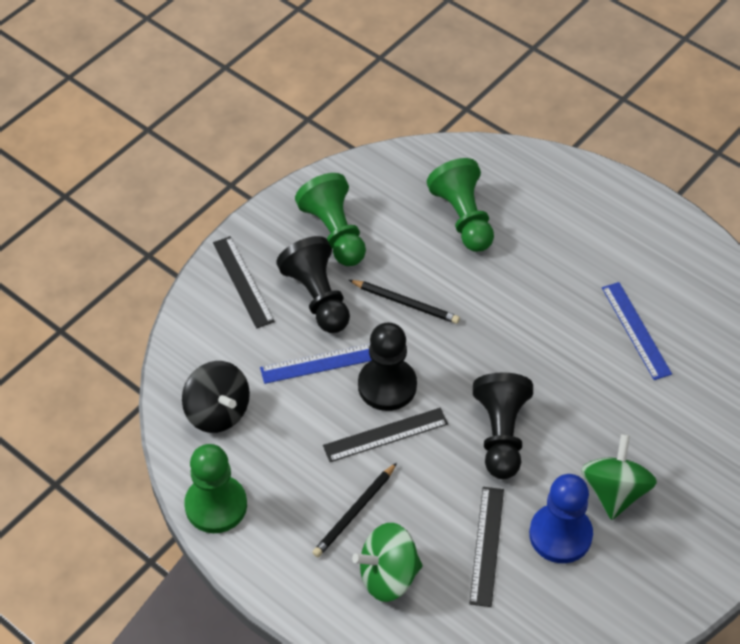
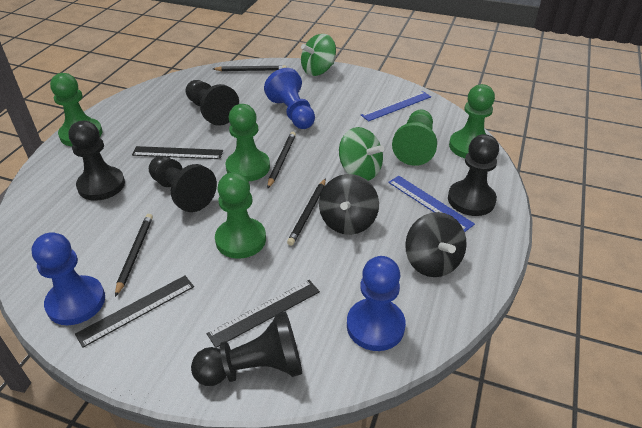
black pawn: [276,236,350,333] [358,323,417,411] [473,372,533,479] = 3 -> [69,121,125,201] [149,156,217,212] [186,80,239,126] [191,311,302,386] [448,134,499,216] = 5
black pencil: [312,463,397,557] [349,280,460,324] = 2 -> [115,214,153,297] [213,65,287,71] [267,132,296,189] [287,178,326,246] = 4
black spinning top: [182,361,250,433] = 1 -> [319,174,379,235] [405,212,467,277] = 2
blue pawn: [529,474,593,563] = 1 -> [32,232,105,325] [264,68,315,129] [347,256,406,351] = 3
green pawn: [184,444,247,533] [295,173,366,266] [427,158,494,252] = 3 -> [50,73,102,146] [215,172,266,259] [226,104,270,181] [392,110,437,166] [449,84,495,158] = 5

